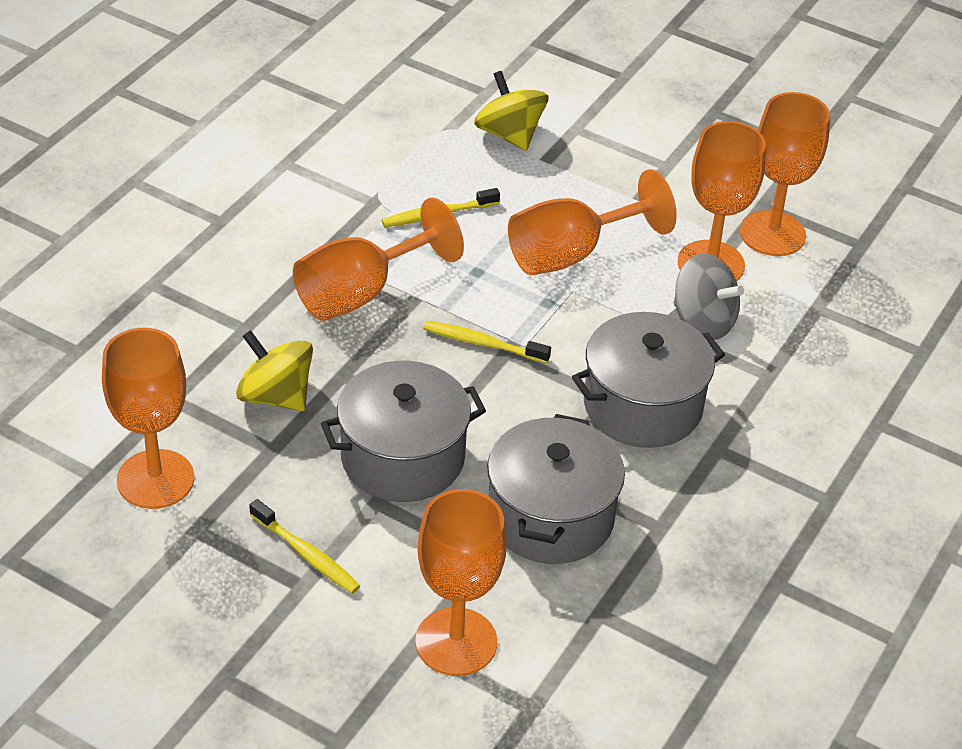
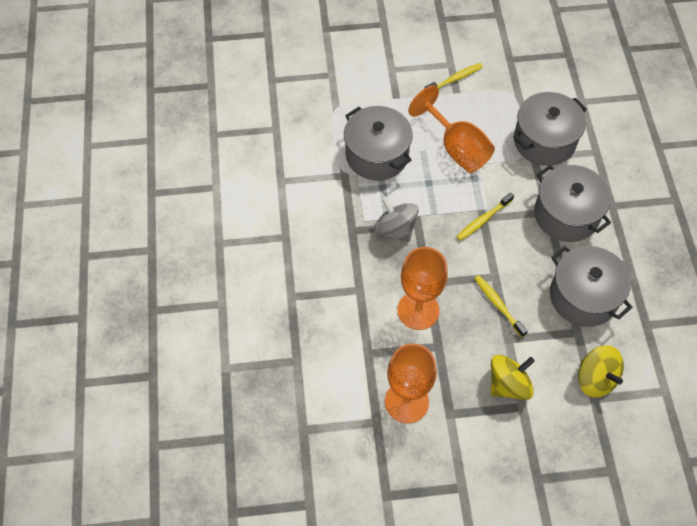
grey pot: [321,361,486,502] [487,414,625,564] [572,312,725,448] = 3 -> [344,106,413,180] [513,92,587,166] [534,165,611,242] [550,246,632,327] = 4
orange goblet: [102,328,194,509] [293,198,464,321] [415,489,507,676] [508,169,677,275] [678,121,766,281] [740,92,830,256] = 6 -> [385,344,437,423] [397,247,448,330] [408,86,495,173] = 3

